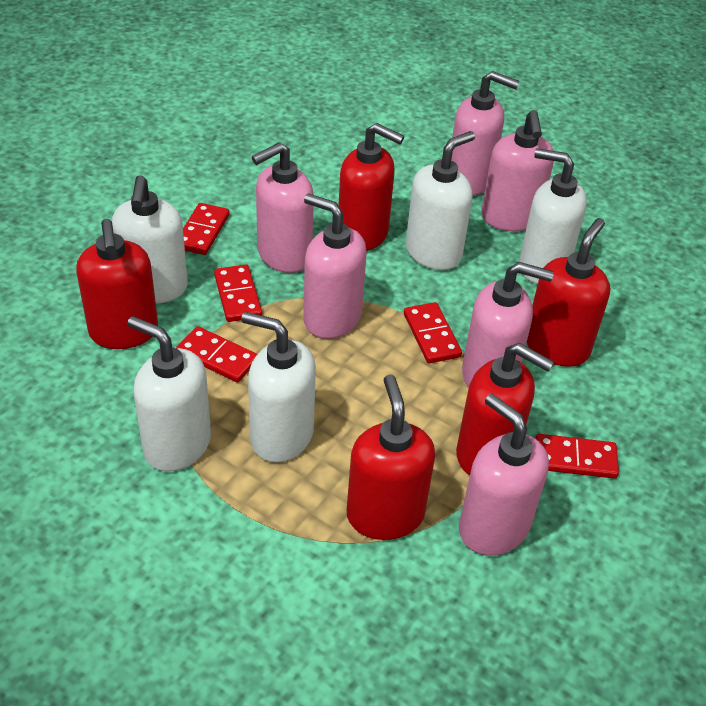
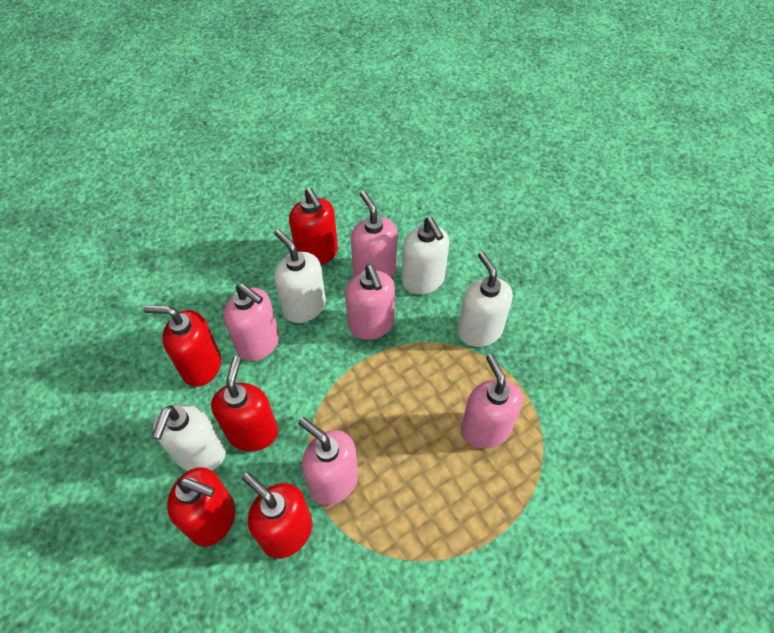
pink soap dispenser: [252,142,314,273] [303,193,367,339] [451,71,520,196] [459,394,549,556] [462,262,554,388] [481,110,554,231] = 6 -> [223,283,279,361] [298,417,358,505] [345,264,395,340] [351,191,397,278] [461,354,523,449] = 5
red domino: [176,326,258,383] [183,203,229,255] [214,264,262,322] [404,302,462,363] [535,434,619,479] = 5 -> none = 0
white soap dispenser: [112,175,188,304] [127,316,211,472] [241,312,316,463] [406,131,475,270] [519,148,587,284] = 5 -> [152,404,226,471] [274,229,326,323] [402,217,449,294] [458,251,513,347] = 4

